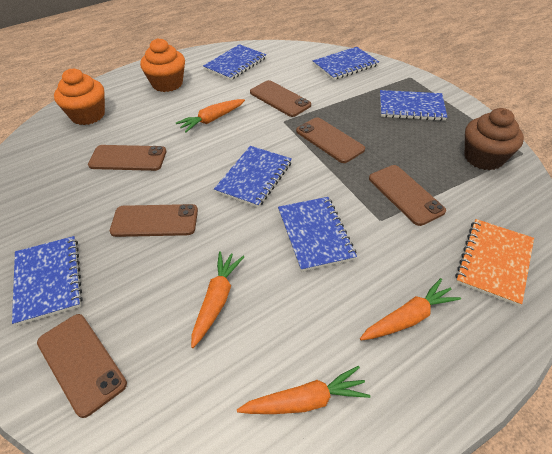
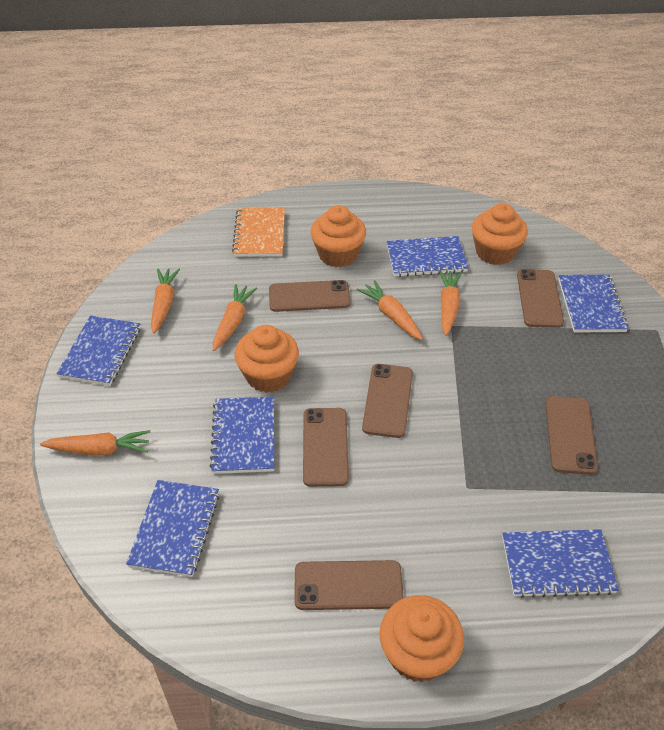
brown cupcake: [465,108,524,170] = 1 -> none = 0
orange carrot: [176,99,245,133] [191,251,244,348] [237,366,370,414] [360,278,461,341] = 4 -> [40,430,150,456] [151,268,180,334] [213,284,257,351] [357,280,423,340] [439,270,462,336] = 5
orange cupcake: [54,69,105,125] [140,38,185,92] = 2 -> [235,325,299,393] [311,205,366,267] [380,595,464,682] [472,203,528,265] = 4

